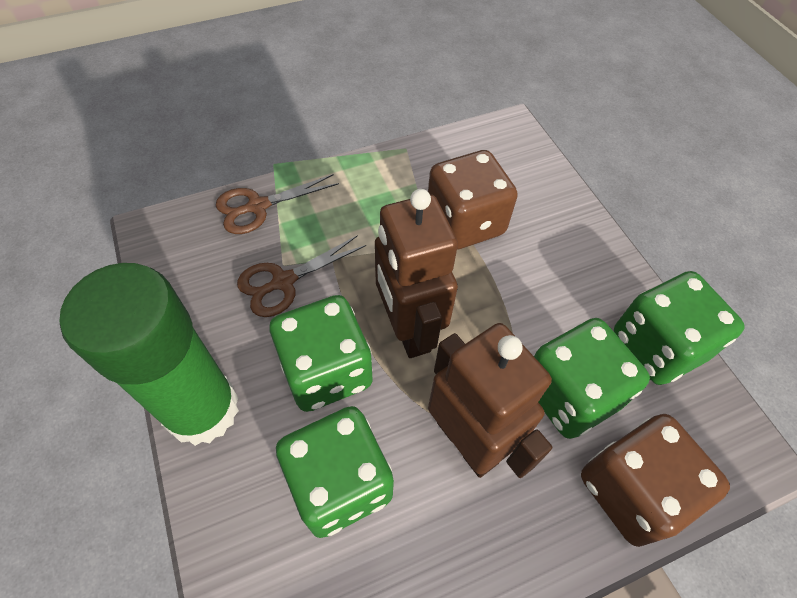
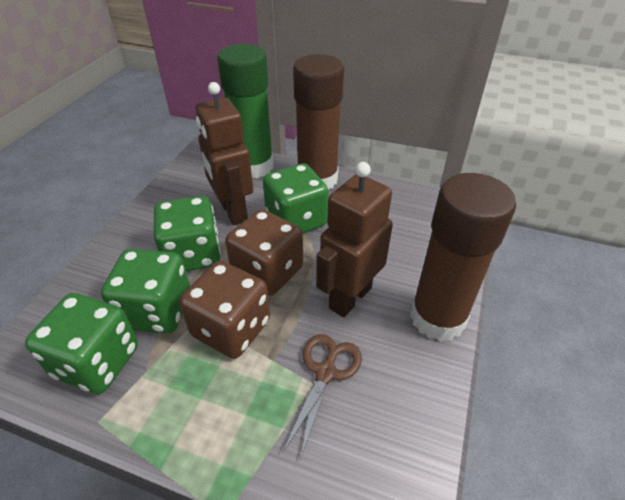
brown glue stick: none = 0 -> [293,54,344,190] [410,173,516,341] = 2
brown scissors: [216,174,339,234] [237,235,366,317] = 2 -> [283,334,362,460] = 1

